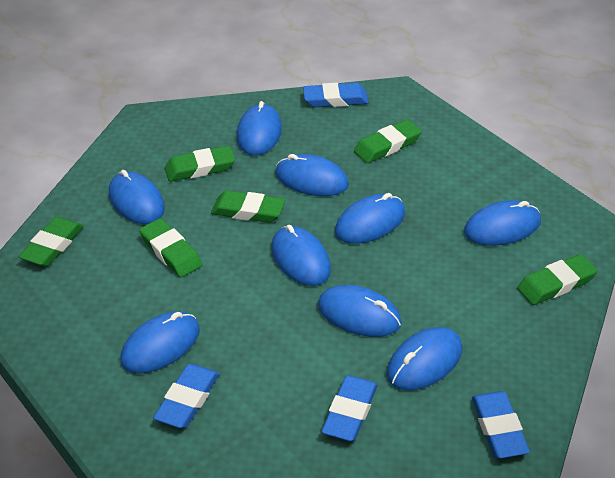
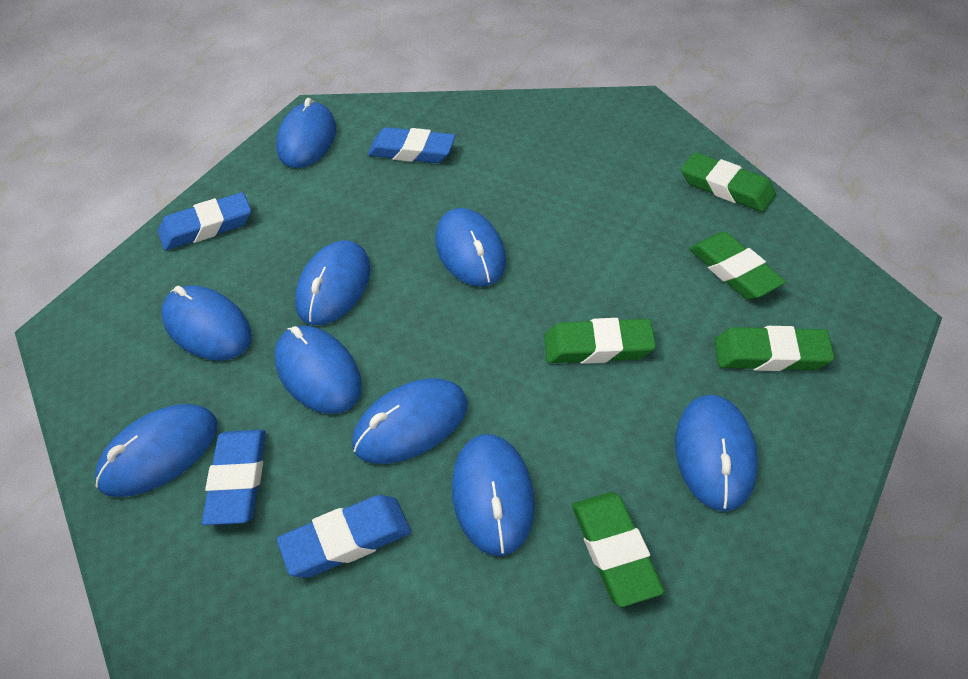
green eraser: [19,217,84,267] [139,218,202,277] [165,146,235,182] [211,190,285,223] [354,119,422,163] [517,254,598,305] = 6 -> [544,318,656,364] [572,492,664,607] [681,152,776,212] [689,231,786,300] [715,326,835,371] = 5

